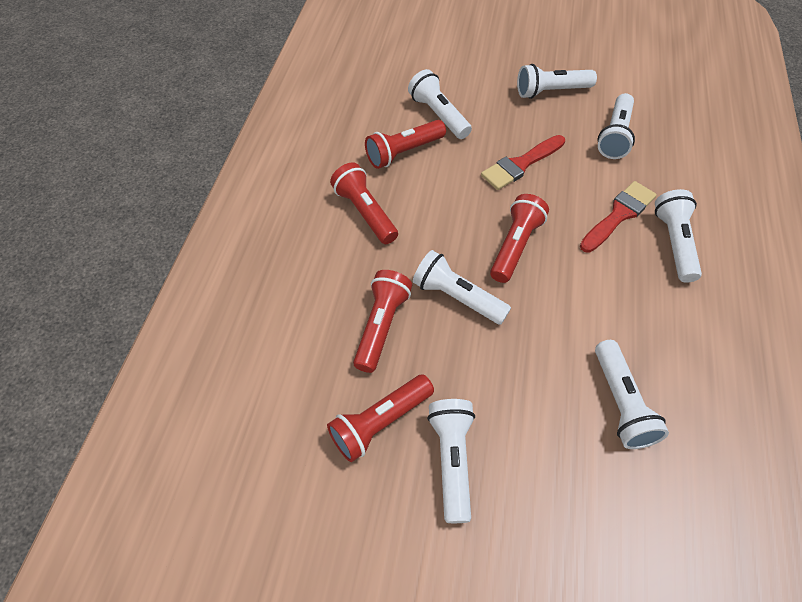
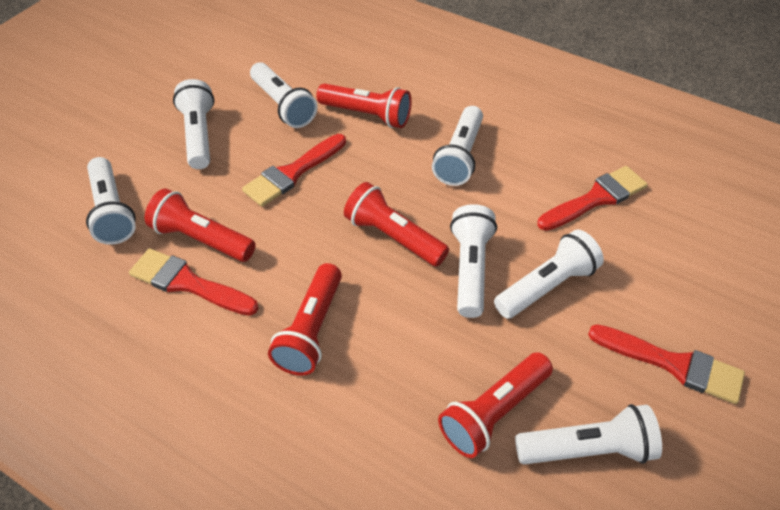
red brush: [481,135,565,190] [580,181,657,253] = 2 -> [129,248,259,316] [242,134,346,207] [537,166,648,231] [588,324,745,404] = 4

